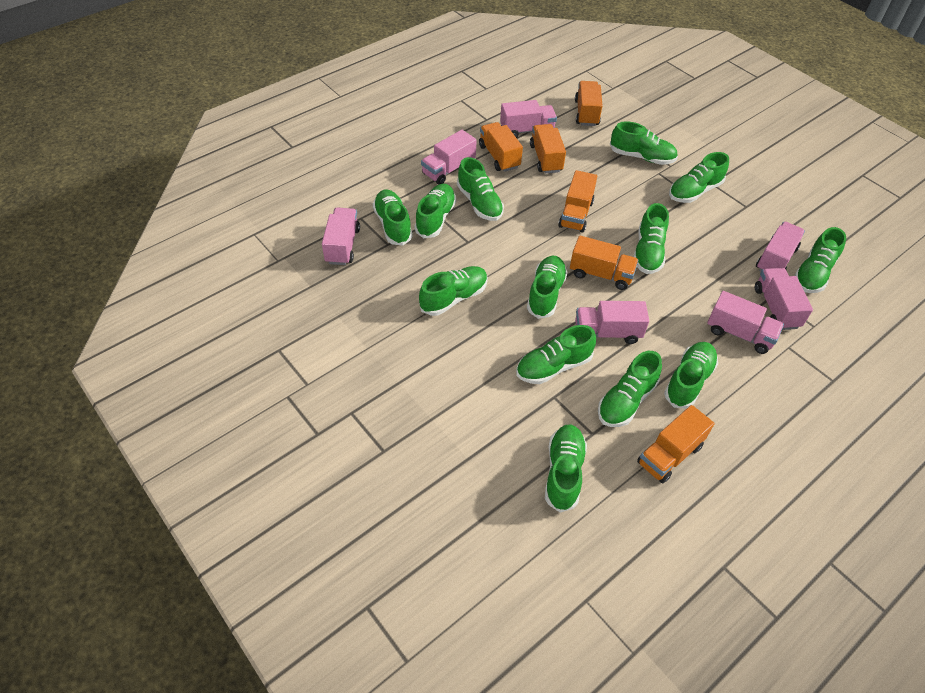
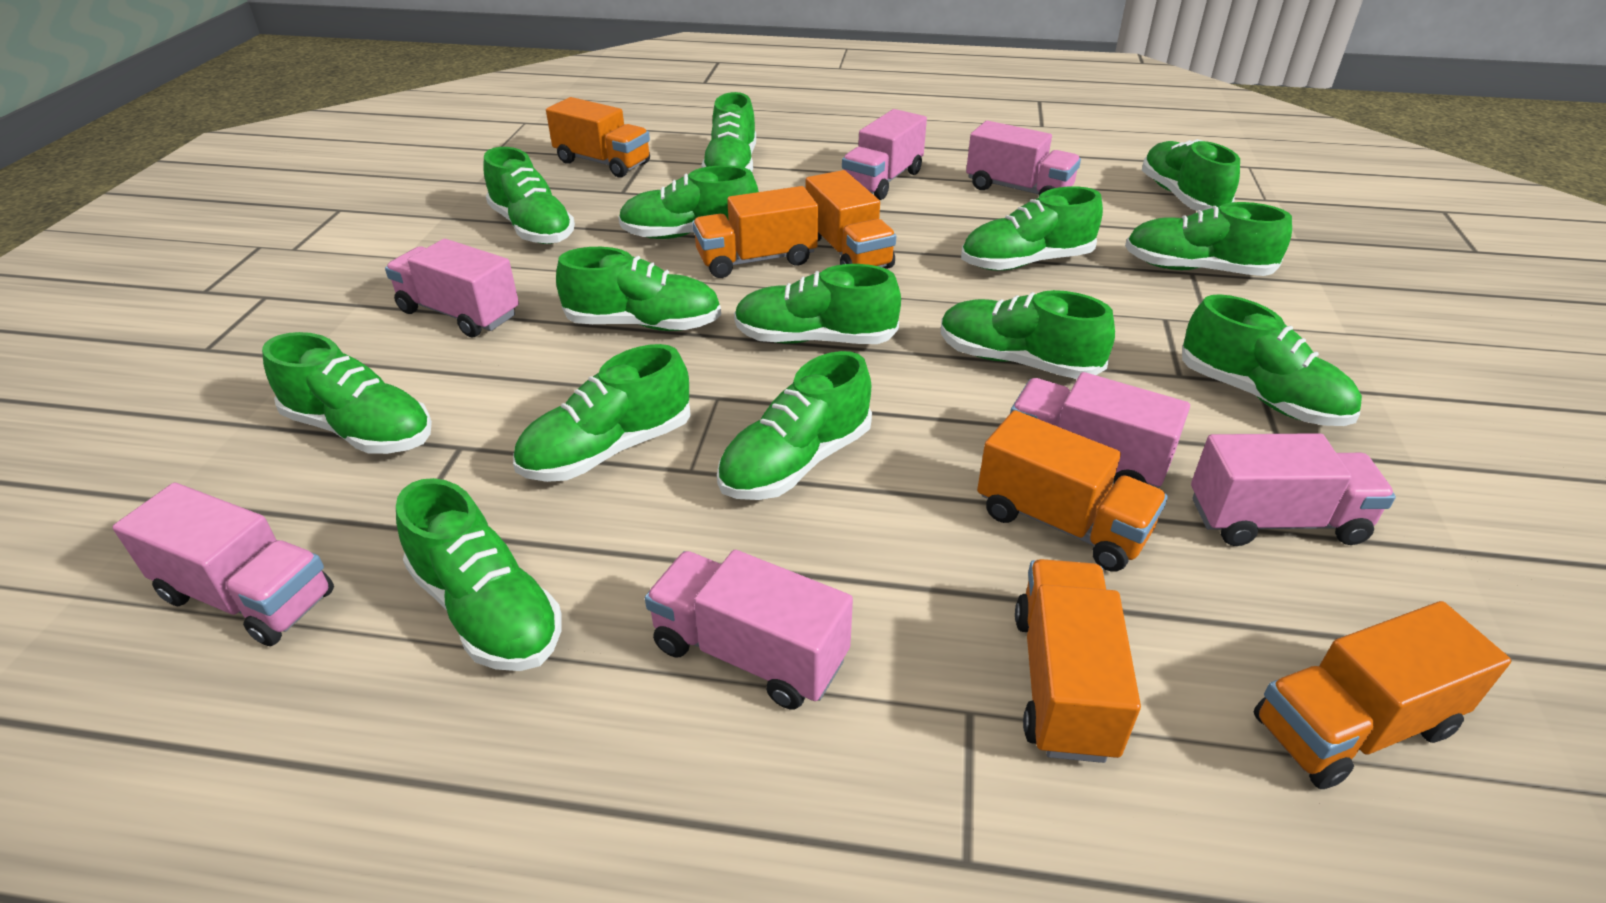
green shoe: [373,190,413,246] [414,184,456,238] [419,266,488,316] [457,157,504,221] [516,325,596,384] [527,256,568,319] [545,424,587,513] [598,351,662,427] [610,121,678,165] [634,203,669,274] [664,342,718,409] [669,152,729,203] [794,227,846,293] = 13 -> [262,332,432,454] [396,478,561,671] [483,147,575,244] [513,344,691,482] [556,247,721,331] [618,165,759,239] [701,92,756,172] [717,351,872,500] [734,264,901,344] [941,290,1115,379] [961,186,1103,271] [1125,202,1292,276] [1142,139,1240,211] [1182,294,1362,426] = 14

